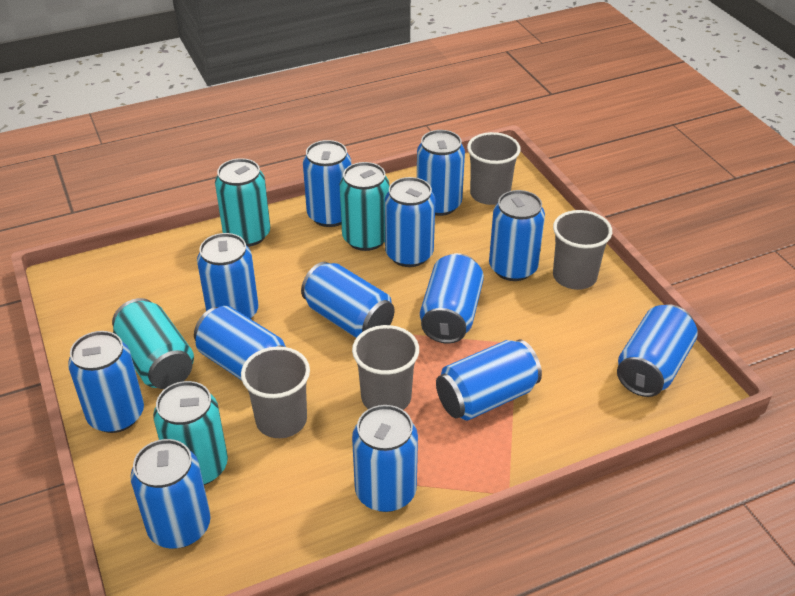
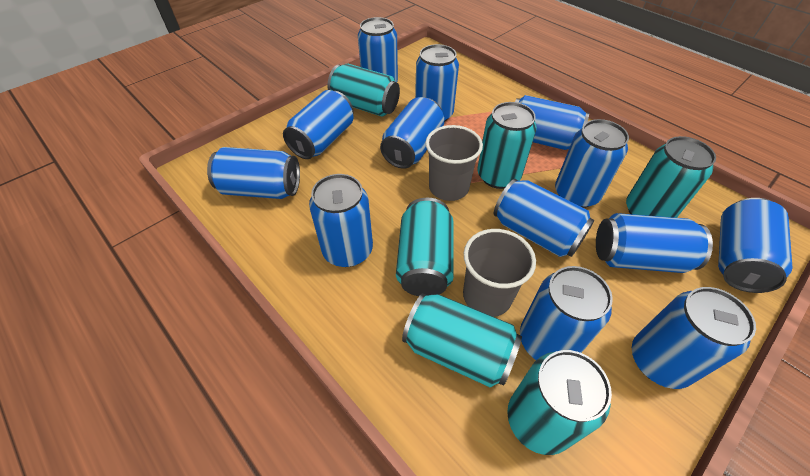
grey cup: [241,346,310,438] [352,325,419,410] [467,132,521,205] [553,210,612,290] = 4 -> [425,125,483,201] [463,229,536,317] = 2
turquoise can: [112,298,194,389] [153,381,228,485] [215,158,270,247] [340,162,390,251] = 4 -> [328,64,400,117] [396,198,454,296] [402,293,522,387] [478,102,537,189] [507,350,612,455] [626,136,716,218] = 6

